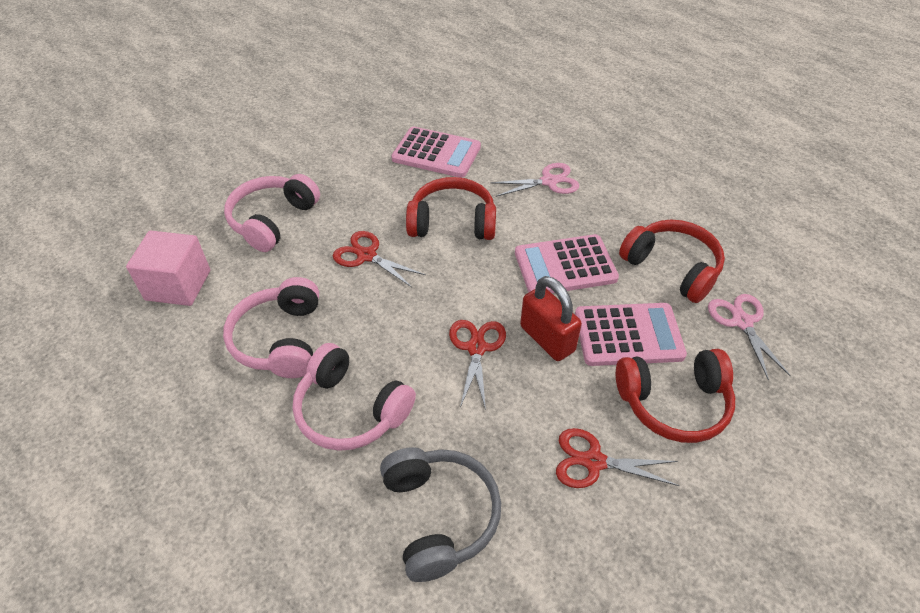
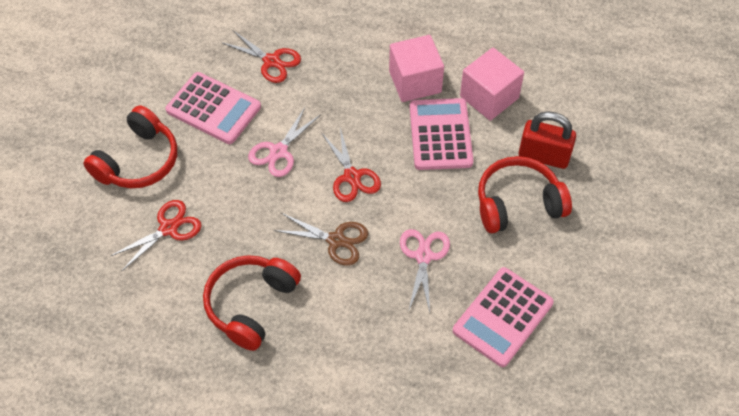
brown scissors: none = 0 -> [274,213,368,266] = 1
grey headphones: [380,447,501,582] = 1 -> none = 0
pink cube: [126,230,210,306] = 1 -> [389,35,444,102] [460,48,524,121] = 2
pink headphones: [223,277,319,378] [224,174,320,252] [293,343,416,451] = 3 -> none = 0

